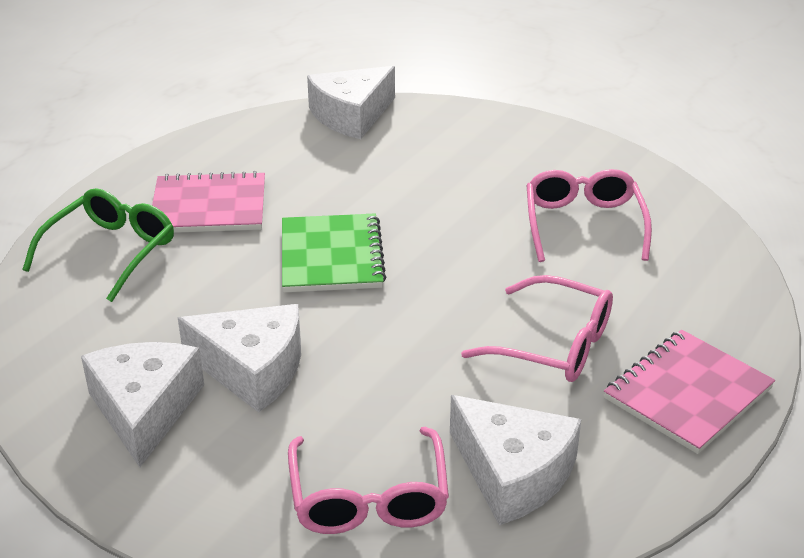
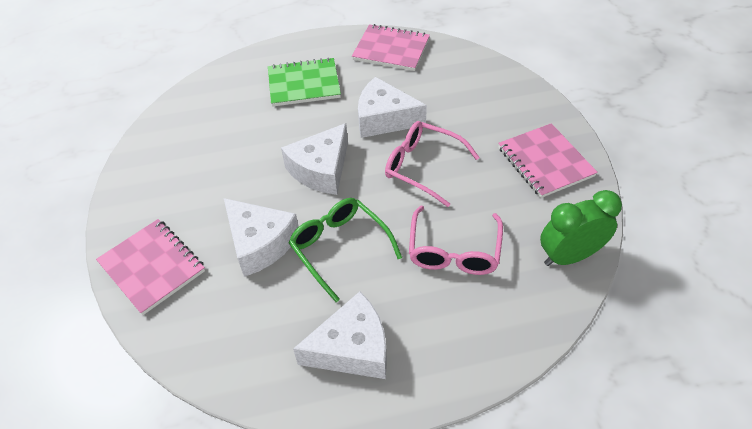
green clock: none = 0 -> [540,190,622,266] = 1
pink glasses: [288,427,449,534] [461,275,613,382] [526,169,652,262] = 3 -> [385,121,480,207] [409,206,503,275] = 2
pink notebook: [152,171,265,233] [604,330,775,454] = 2 -> [96,219,205,315] [352,24,430,71] [498,123,598,198] = 3

